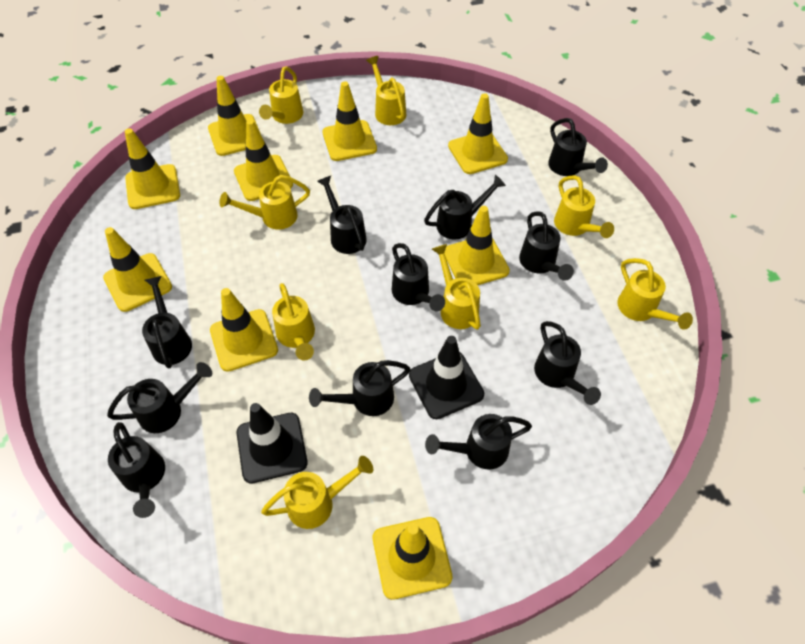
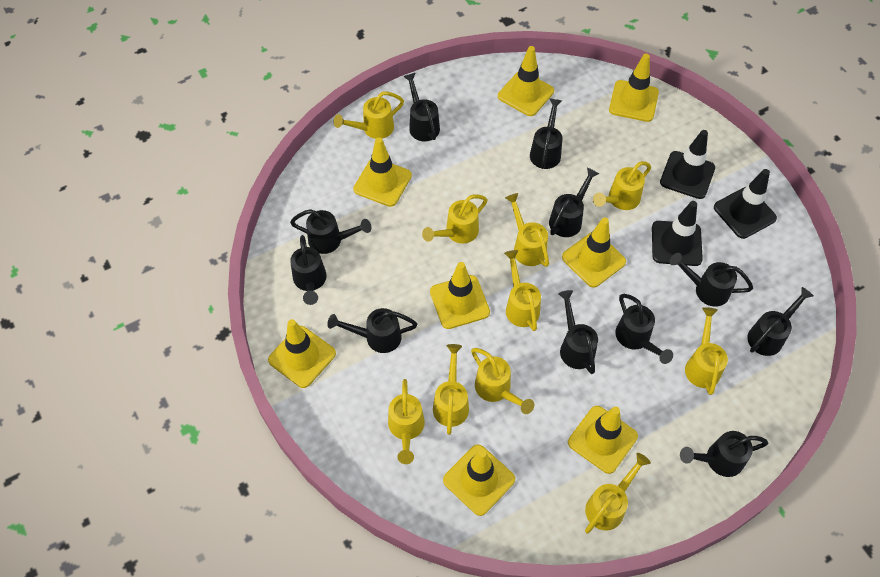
black traffic cone: [237,403,308,484] [409,336,484,419] = 2 -> [652,201,703,266] [660,130,715,199] [714,169,777,239] = 3
yellow traffic cone: [103,227,172,312] [125,128,180,209] [208,76,260,156] [210,288,278,372] [234,119,293,201] [322,81,377,161] [373,517,452,600] [444,206,510,285] [448,93,508,174] = 9 -> [268,319,336,388] [353,137,412,207] [430,262,490,329] [443,444,515,516] [498,46,554,116] [562,218,626,288] [568,406,638,474] [609,54,659,122] = 8
yellow watering can: [219,175,310,229] [259,66,303,124] [261,456,373,529] [272,283,315,361] [366,56,406,125] [432,244,481,330] [554,175,614,238] [617,258,693,330] = 8 -> [333,92,404,139] [388,379,425,464] [422,194,487,244] [433,344,469,435] [471,348,534,414] [504,250,541,331] [505,193,549,267] [585,453,651,534] [593,161,651,210] [685,307,728,395] = 10

